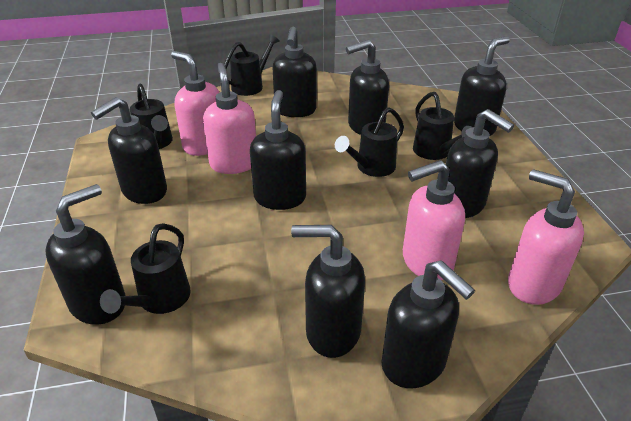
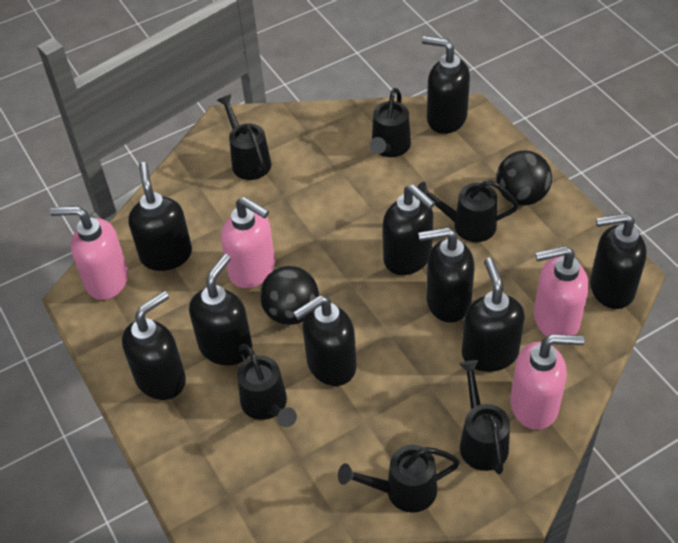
black ball: none = 0 -> [260,266,319,325] [496,151,552,206] = 2
black watering can: [100,223,191,314] [130,84,173,149] [224,34,280,96] [335,107,404,177] [413,92,472,160] = 5 -> [217,94,271,180] [237,344,297,427] [338,445,460,513] [370,88,411,157] [417,180,518,242] [459,360,510,474] = 6

